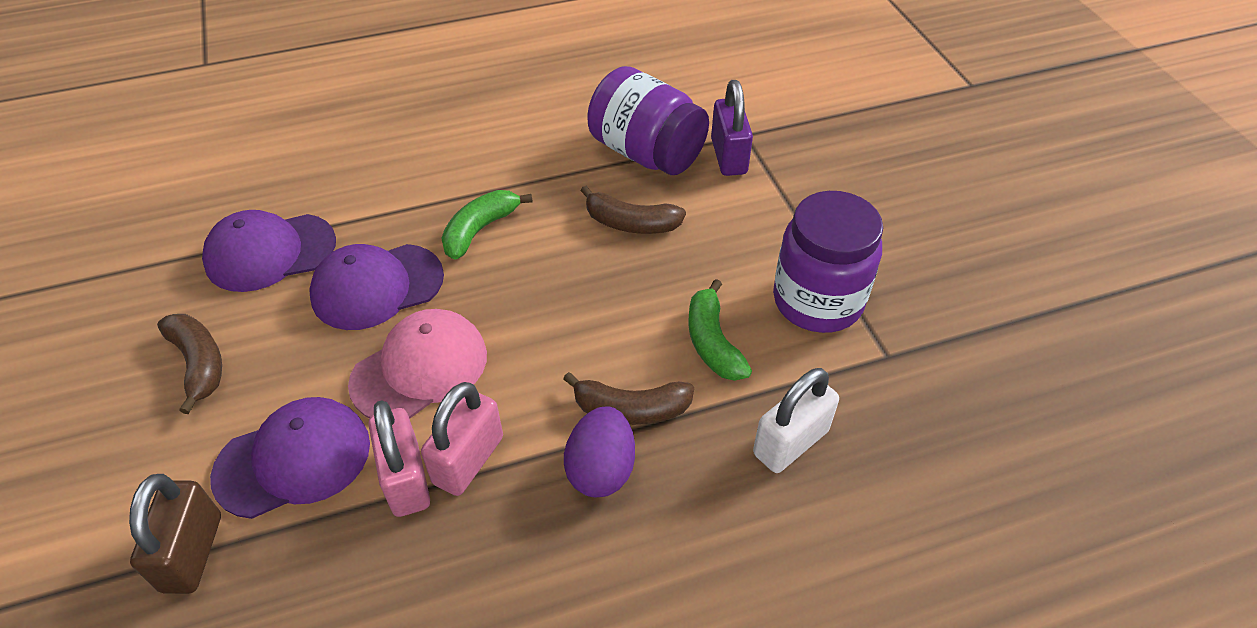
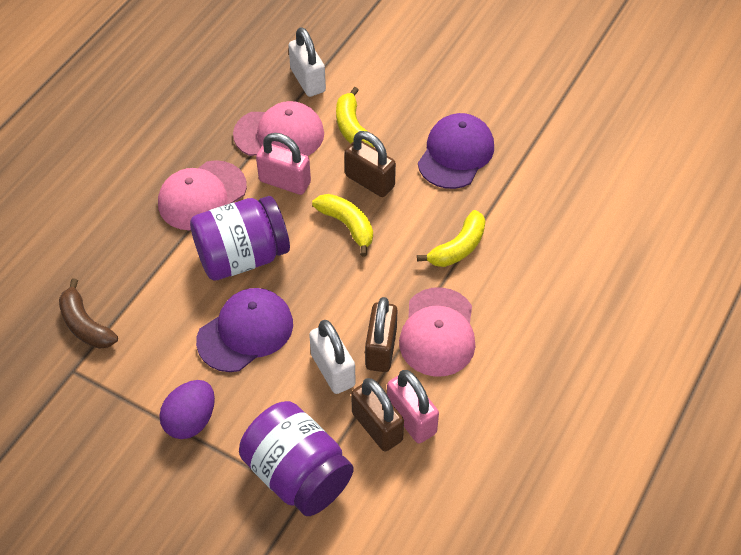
brown banana: [157,314,222,414] [563,372,694,425] [580,186,686,234] = 3 -> [59,279,118,349] = 1
brown padlock: [129,474,221,594] = 1 -> [345,131,396,197] [351,378,404,452] [365,297,398,372] = 3
green banana: [441,190,533,260] [688,279,752,381] = 2 -> none = 0
pink cap: [348,309,487,419] = 1 -> [158,160,247,230] [233,101,324,156] [399,287,475,377] = 3
purple cap: [202,210,336,292] [210,397,370,519] [309,244,444,330] = 3 -> [196,288,293,372] [418,113,494,189] = 2
purple padlock: [711,80,753,176] = 1 -> none = 0
white padlock: [753,368,839,473] = 1 -> [288,27,326,97] [309,320,356,394] = 2
yellow banana: none = 0 -> [312,194,373,257] [336,87,374,147] [417,210,485,267] = 3

